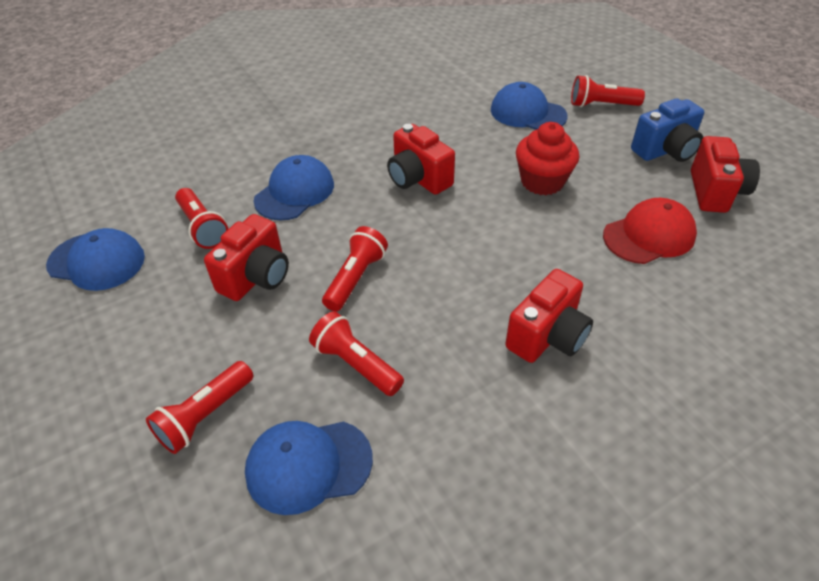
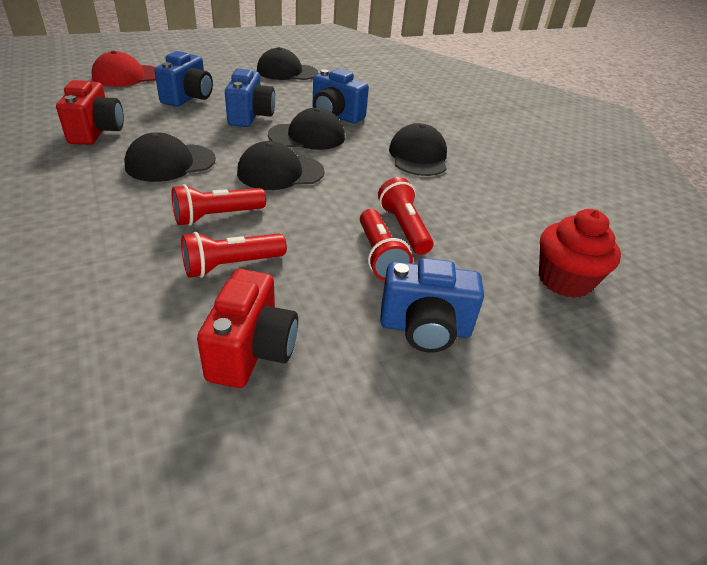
black cap: none = 0 -> [124,132,216,182] [237,141,325,190] [257,47,318,80] [268,108,345,150] [389,123,447,176] = 5
blue camera: [631,98,704,162] = 1 -> [154,51,213,107] [225,69,275,127] [312,69,369,123] [380,258,484,353] = 4
blue cap: [46,228,145,291] [245,421,373,515] [253,155,334,220] [491,82,568,130] = 4 -> none = 0
red camera: [204,214,289,301] [387,124,455,195] [505,269,593,363] [691,136,760,213] = 4 -> [56,80,124,145] [197,269,298,388] = 2
red flashlight: [146,361,254,454] [175,188,228,249] [309,311,404,396] [322,226,388,311] [571,75,645,107] = 5 -> [171,184,266,226] [181,232,287,278] [360,209,413,281] [378,177,434,255] = 4

